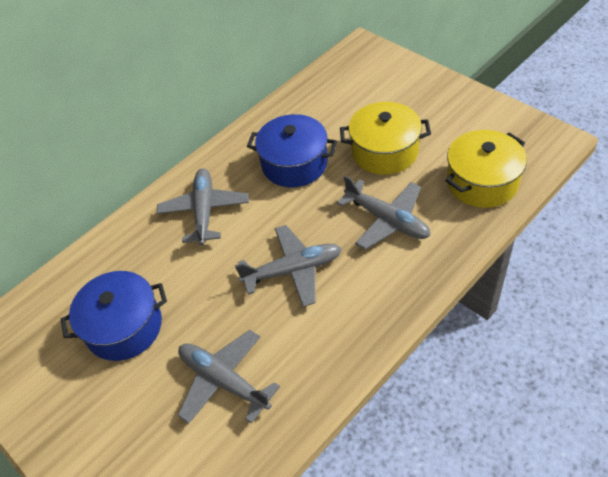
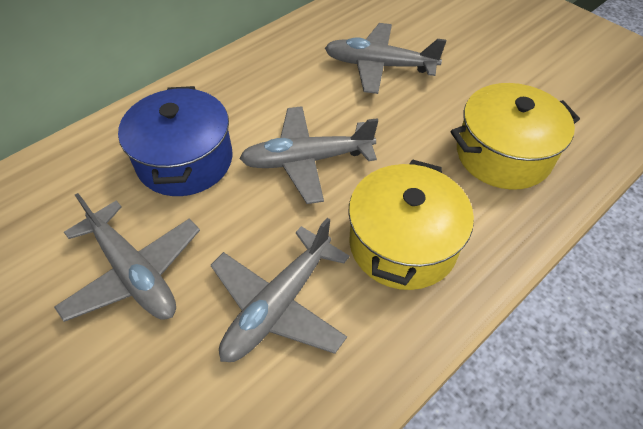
blue pot: [61,271,167,361] [247,114,337,188] = 2 -> [118,86,233,196] = 1

